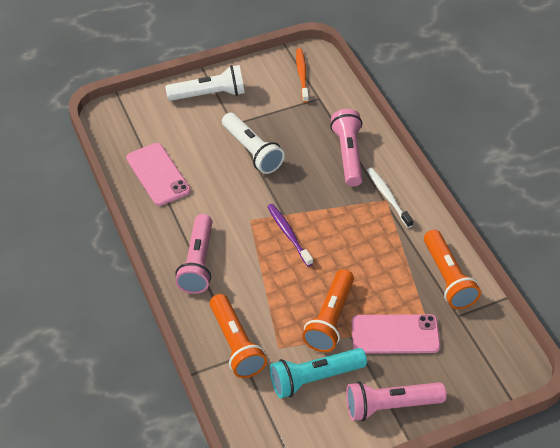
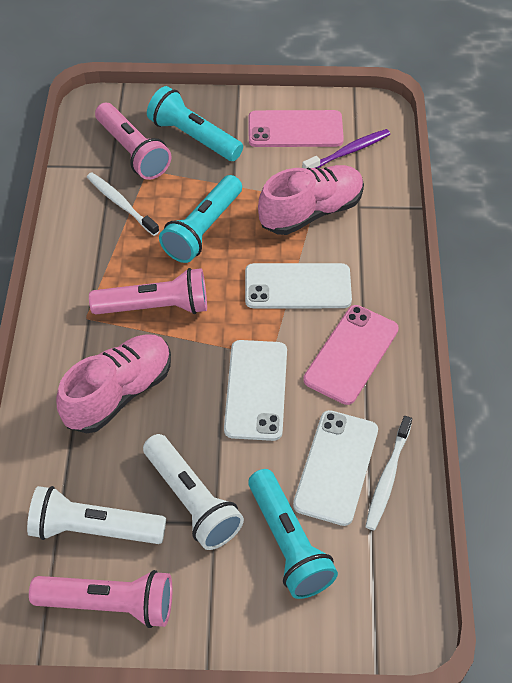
orange flashlight: [210,294,267,378] [302,269,354,352] [424,230,481,309] = 3 -> none = 0
orange toothbrush: [296,48,309,103] = 1 -> none = 0
pink shoe: none = 0 -> [56,334,171,433] [258,165,364,235] = 2
turquoise flashlight: [270,348,367,398] = 1 -> [147,86,243,161] [159,175,242,263] [248,469,338,599] = 3
white phone: none = 0 -> [224,340,287,441] [245,263,352,308] [293,410,378,526] = 3
white toothbrush: [367,168,413,228] = 1 -> [87,173,159,236] [365,416,412,530] = 2

